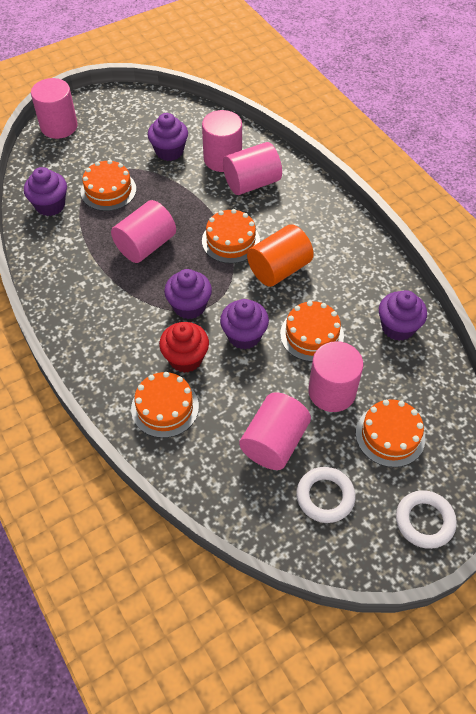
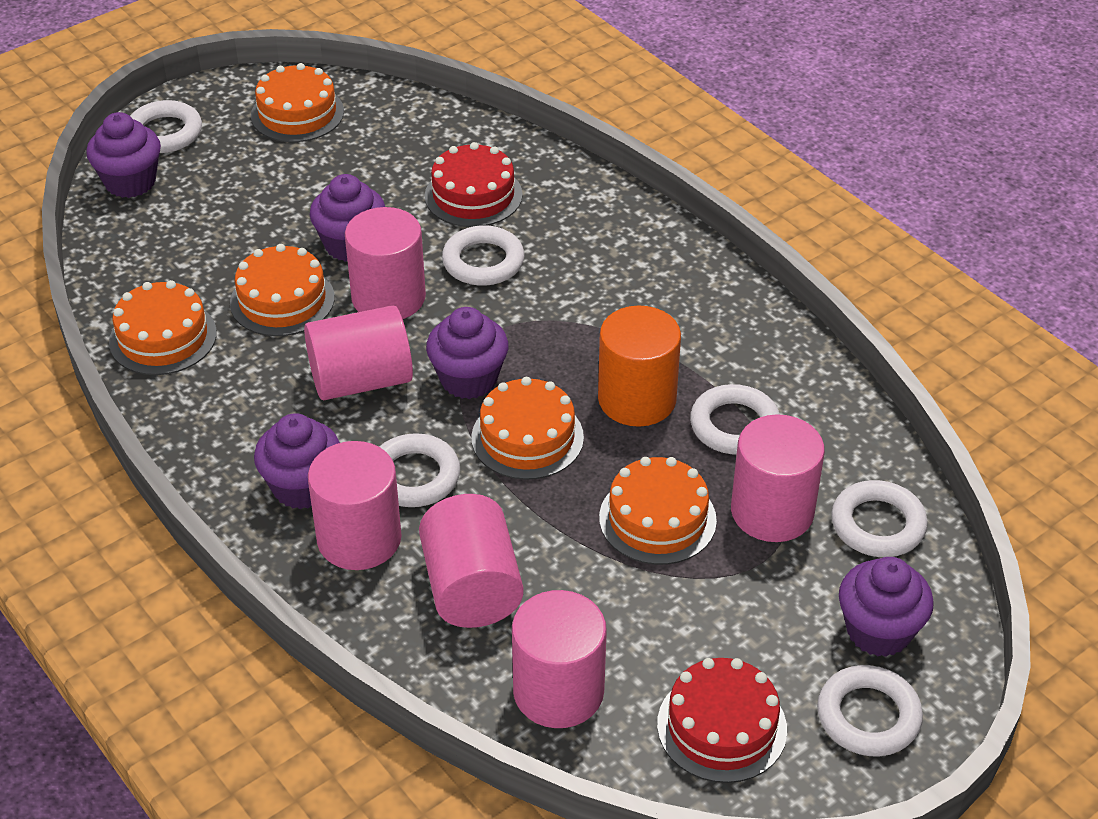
red cake: none = 0 -> [425,142,523,227] [657,658,787,783] = 2
red cupcake: [159,322,209,373] = 1 -> none = 0
white ring: [296,467,356,523] [396,490,457,549] = 2 -> [130,100,202,153] [379,433,460,507] [442,225,524,286] [690,384,780,455] [817,665,923,756] [831,480,928,557] = 6

